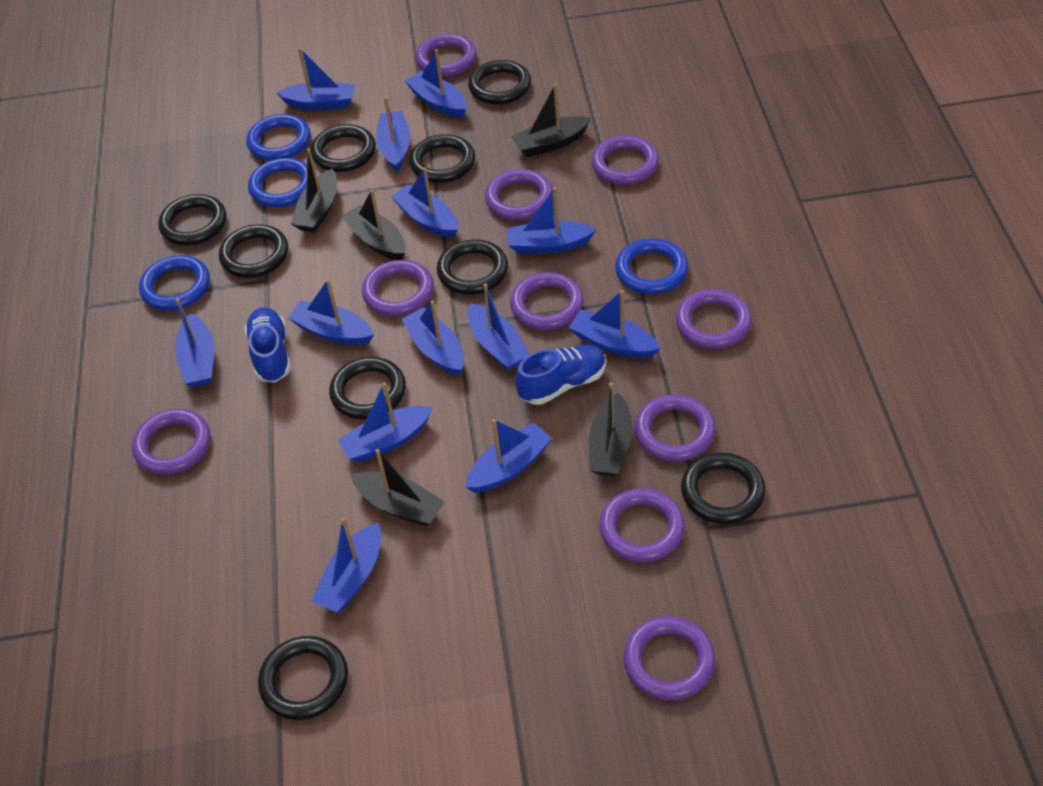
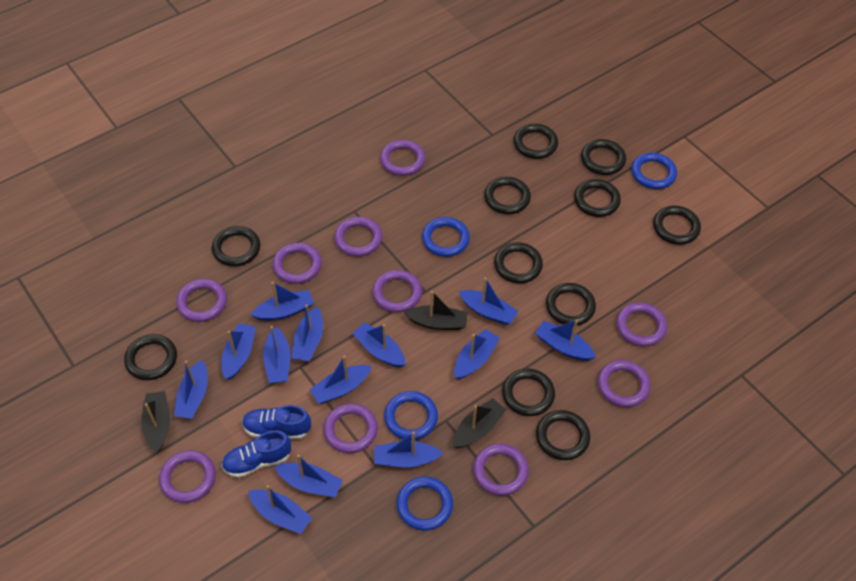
black boat: [291,148,337,233] [341,190,405,260] [351,449,445,526] [511,84,591,157] [589,382,632,476] = 5 -> [141,391,170,453] [404,291,468,330] [453,398,506,448] = 3
black ring: [158,194,226,245] [219,224,288,278] [258,636,348,720] [311,124,376,172] [329,357,406,420] [409,134,475,183] [437,239,508,295] [468,60,531,105] [681,452,766,524] = 9 -> [124,334,177,380] [212,226,260,267] [484,177,531,214] [494,242,543,283] [502,368,555,416] [514,124,558,159] [536,410,590,460] [546,283,596,326] [574,179,621,217] [581,139,626,175] [653,206,701,245] = 11

